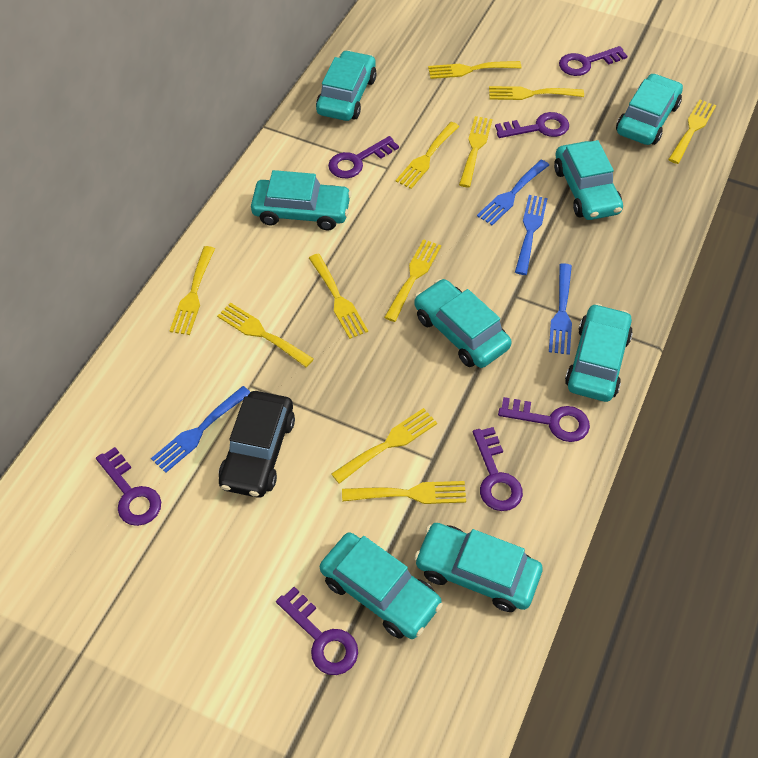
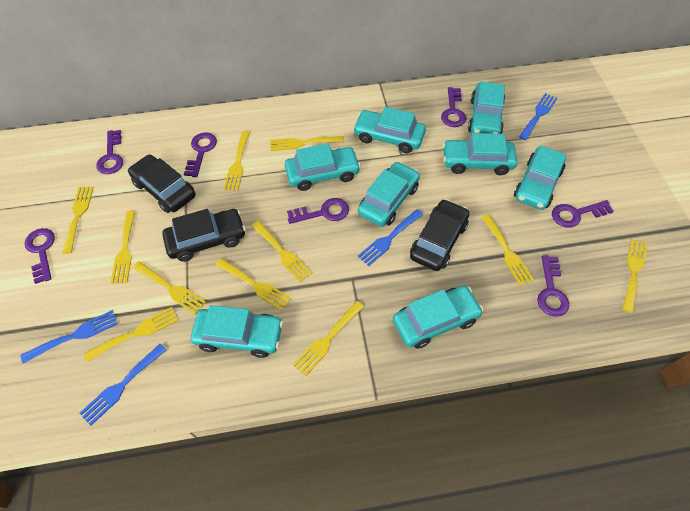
black car: [219,391,295,498] = 1 -> [128,154,196,213] [162,209,246,262] [410,199,469,271] = 3

